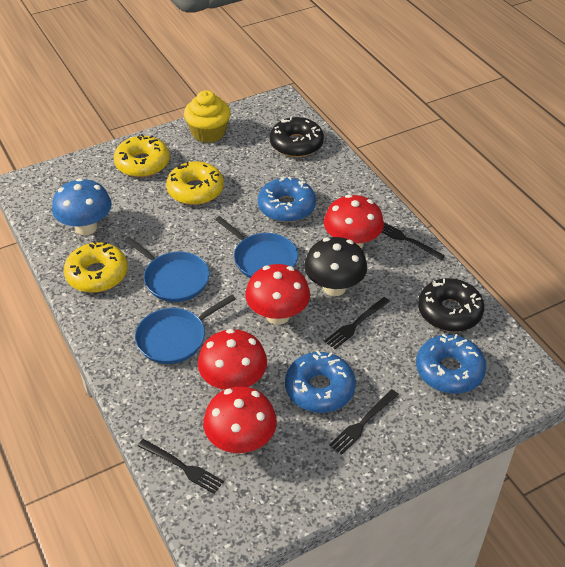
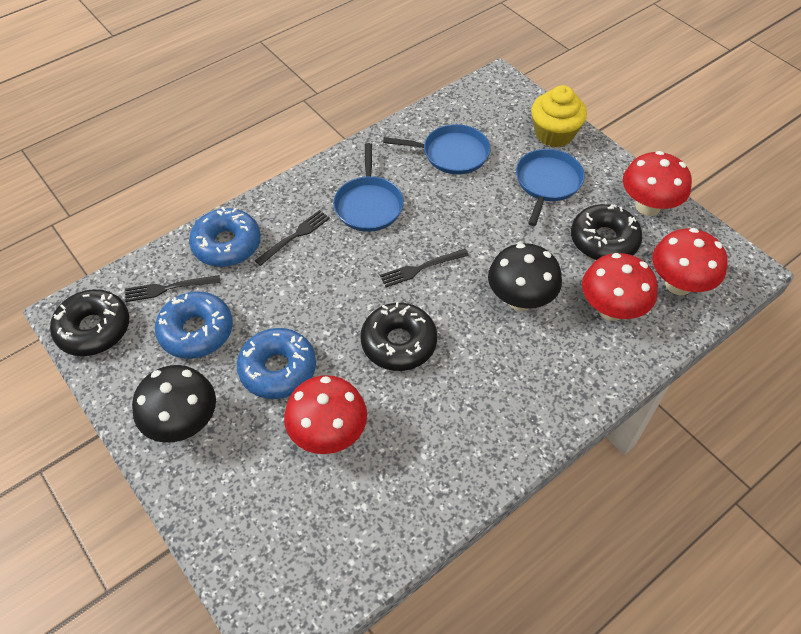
black donut: [270,117,324,157] [418,278,484,332] = 2 -> [50,289,130,356] [361,302,437,371] [571,204,642,260] = 3
black fork: [138,439,224,494] [324,297,390,349] [329,389,399,455] [381,222,445,260] = 4 -> [125,275,220,302] [255,210,330,266] [380,249,469,287] = 3
black mushroom: [304,237,367,296] = 1 -> [132,365,216,443] [488,243,562,311] = 2
blue mushroom: [52,178,112,235] = 1 -> none = 0
yellow donut: [64,241,128,293] [114,134,170,177] [166,161,224,205] = 3 -> none = 0

